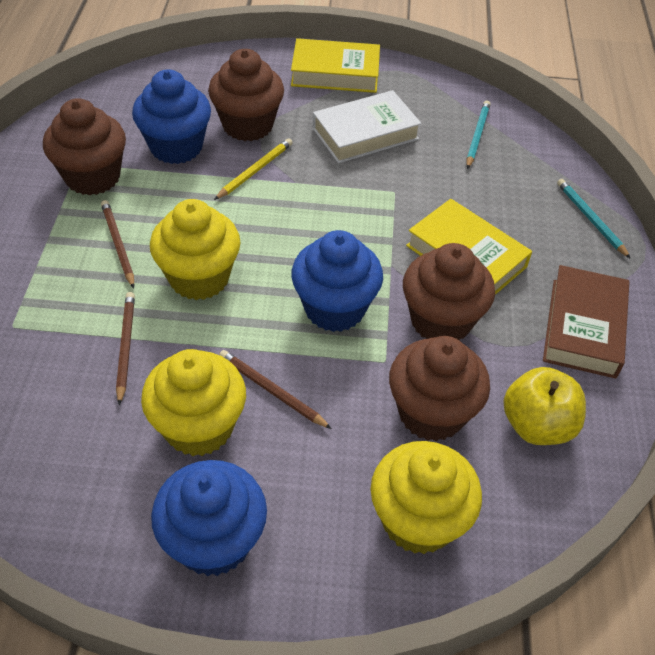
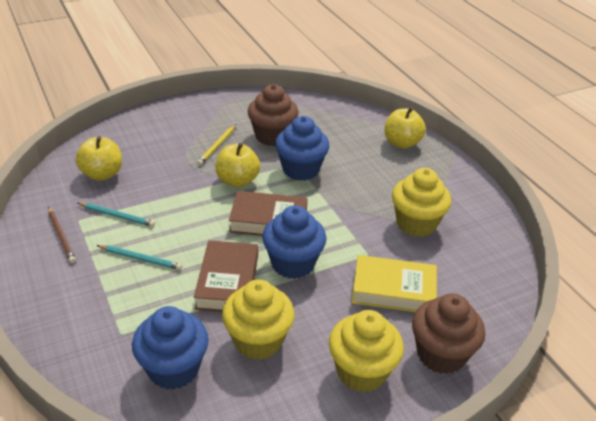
brown book: [543,265,629,379] = 1 -> [194,240,258,312] [229,191,308,236] = 2
brown cupcake: [43,98,126,195] [208,49,284,141] [389,336,490,441] [403,243,495,340] = 4 -> [247,84,299,146] [412,293,485,374] = 2
brown pencil: [101,200,134,288] [116,292,135,406] [219,350,332,429] = 3 -> [48,207,76,263] = 1
white book: [313,90,422,163] = 1 -> none = 0
yellow apple: [503,367,586,445] = 1 -> [76,136,122,181] [215,143,260,187] [385,107,426,149] = 3
yellow book: [291,38,380,93] [406,199,532,295] = 2 -> [352,255,437,312] = 1

